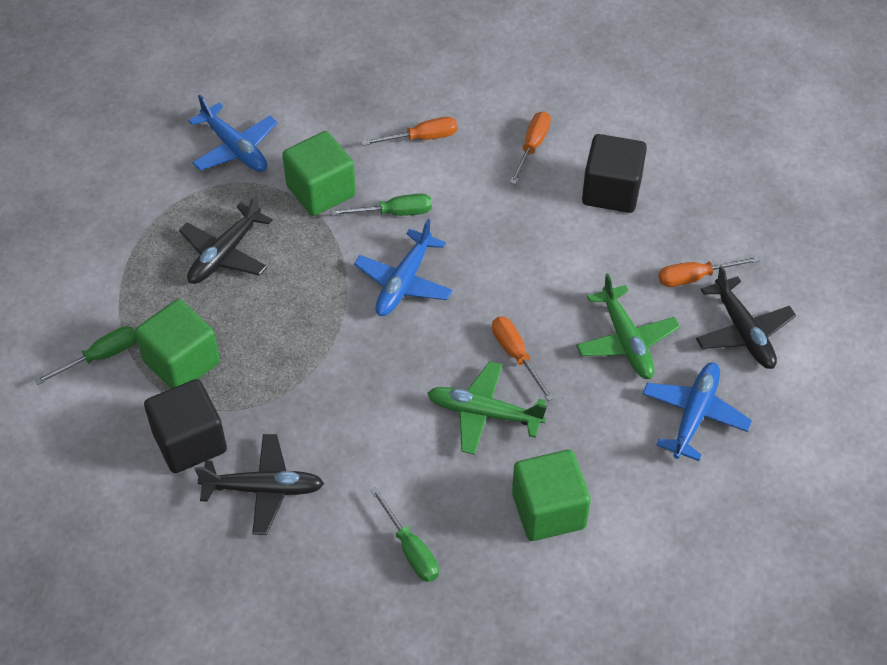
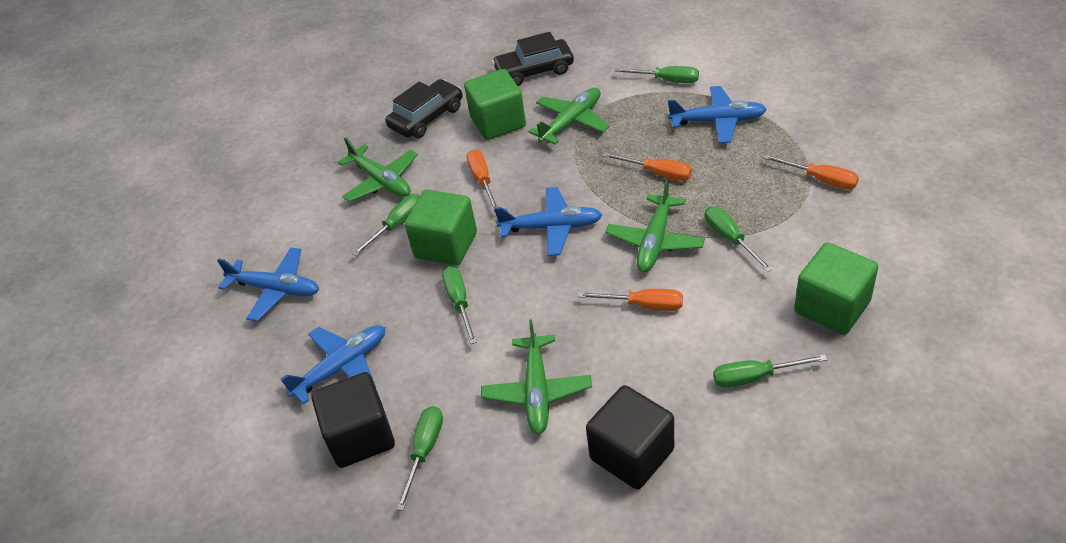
black car: none = 0 -> [385,79,463,138] [492,32,574,86] = 2
black plane: [179,194,273,284] [195,434,324,535] [696,266,796,369] = 3 -> none = 0
blue plane: [188,95,278,172] [354,219,453,316] [643,362,752,461] = 3 -> [217,247,319,322] [280,325,385,405] [494,187,602,256] [668,86,767,143] = 4
green plane: [427,361,547,455] [576,273,680,379] = 2 -> [338,137,418,202] [481,319,592,435] [528,88,609,145] [605,179,705,272] = 4
green screwdriver: [35,326,137,385] [330,194,432,216] [370,487,439,582] = 3 -> [352,194,420,256] [396,406,443,511] [442,266,477,344] [615,66,699,83] [705,206,773,272] [713,354,828,388] = 6

